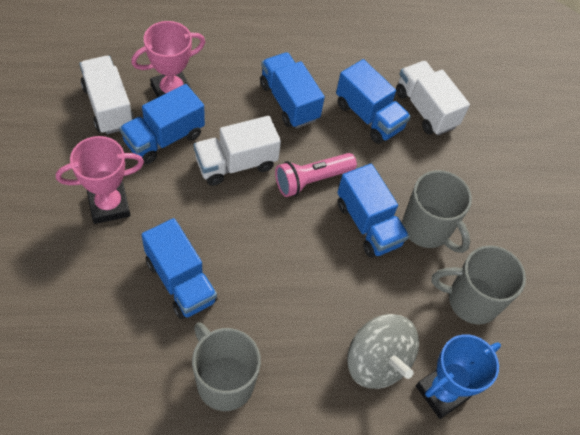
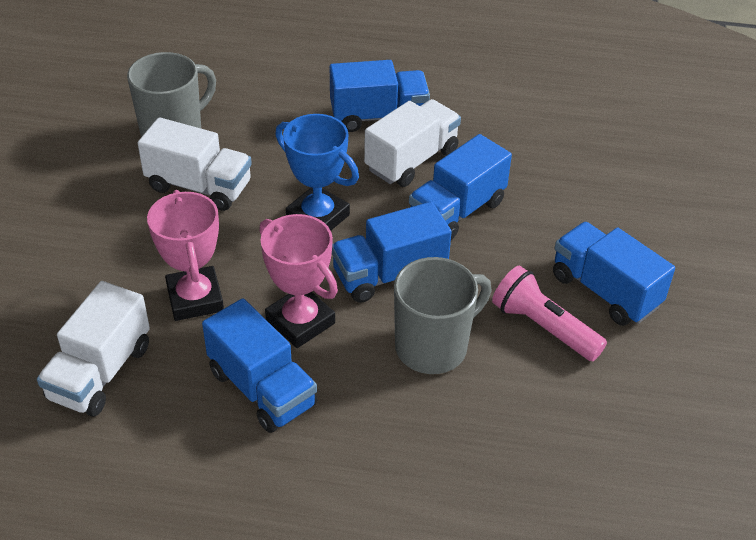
grey mug: [192,322,261,411] [402,170,472,253] [431,245,526,325] = 3 -> [127,52,216,137] [394,257,491,374] = 2
grey spinning top: [347,314,419,389] = 1 -> none = 0

